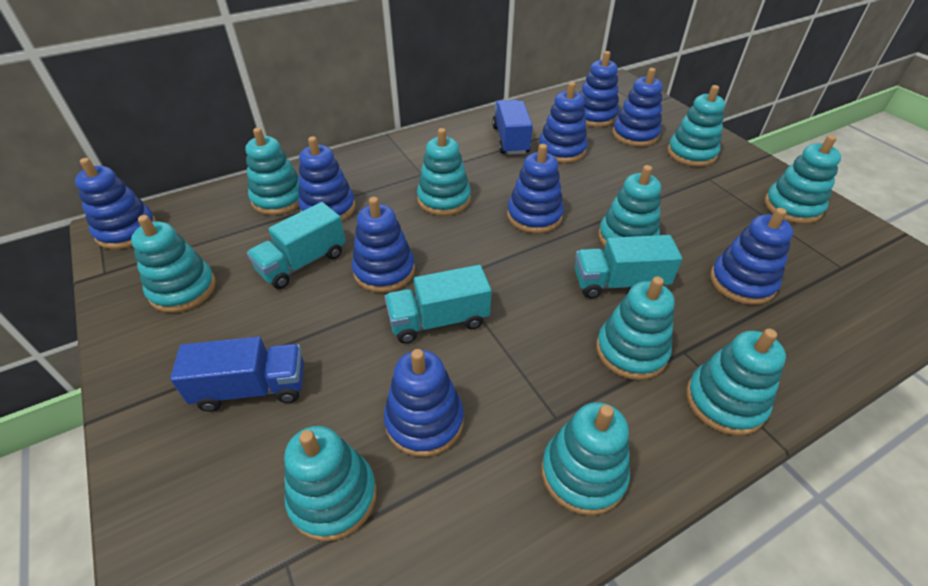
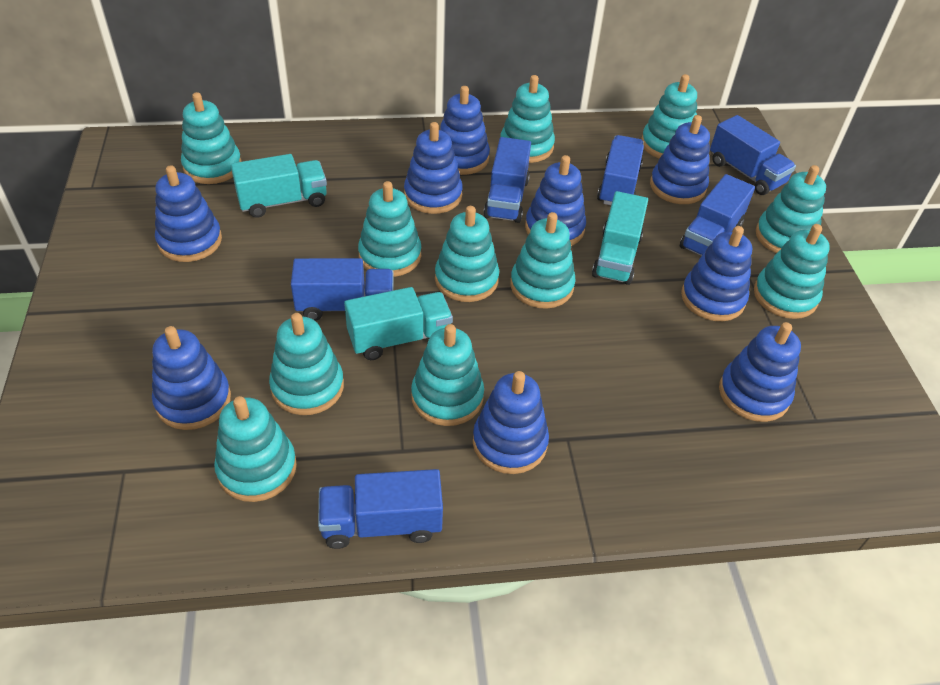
blue truck: [170,337,304,412] [492,100,533,155] = 2 -> [291,258,394,321] [318,469,443,549] [483,137,531,223] [597,135,644,205] [680,174,755,256] [710,115,796,195] = 6
turquoise stacking toy: [131,215,216,313] [245,127,300,215] [284,426,377,542] [417,128,471,216] [541,402,630,515] [596,277,675,380] [598,165,661,247] [667,85,725,167] [686,329,786,436] [764,135,841,224] = 10 -> [181,92,242,184] [214,396,297,502] [269,313,344,415] [358,181,421,277] [411,324,484,426] [435,206,499,302] [500,75,555,163] [510,212,576,309] [641,74,697,159] [754,224,830,319] [756,165,826,254] = 11

